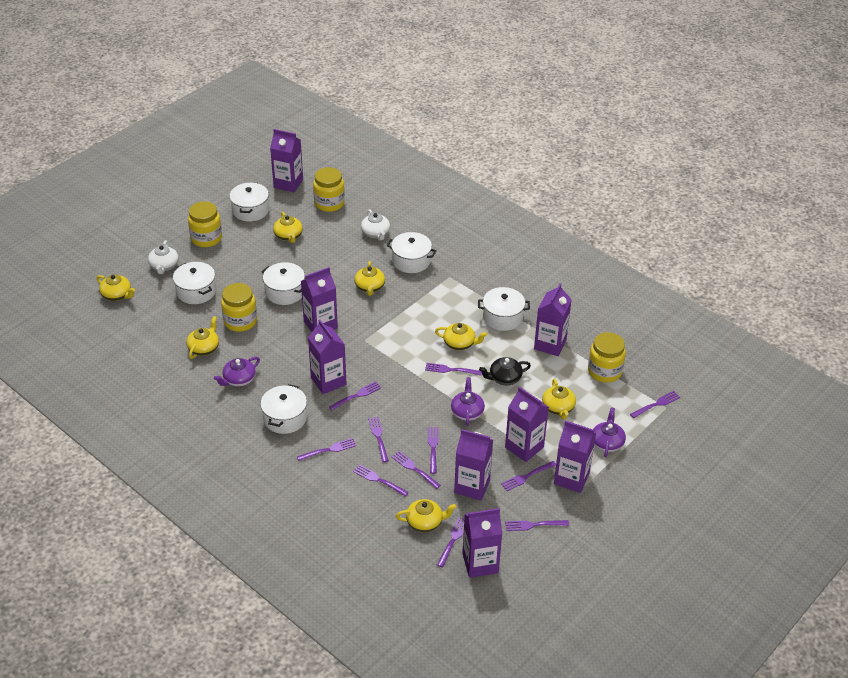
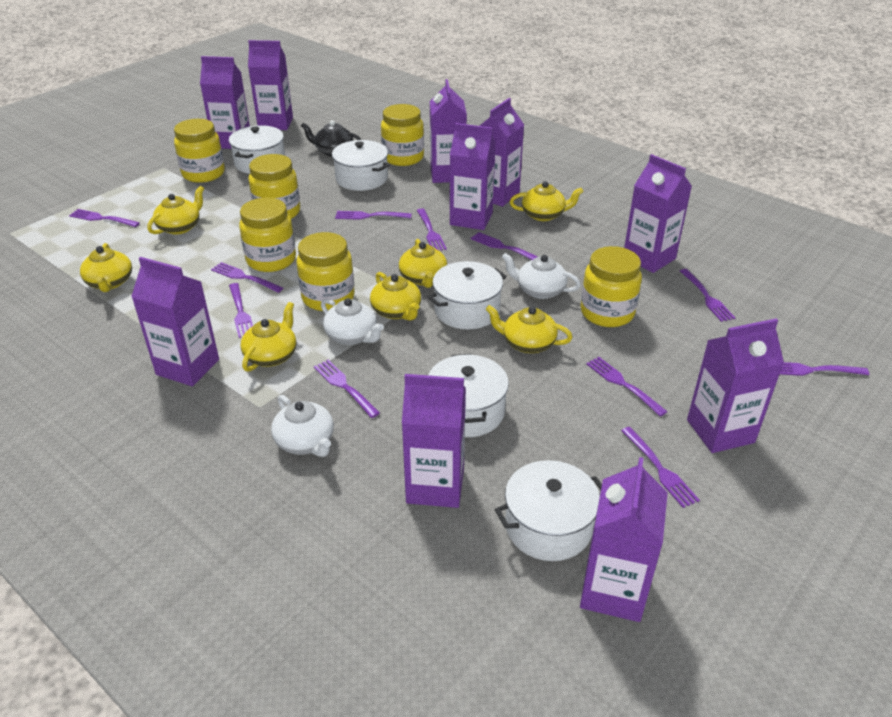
purple carton: [270,129,303,192] [301,267,338,332] [308,320,346,394] [454,429,493,501] [462,508,502,578] [505,386,549,462] [534,283,572,356] [554,421,596,493] = 8 -> [131,257,219,386] [200,56,250,149] [248,40,293,130] [402,374,466,508] [430,79,467,183] [450,123,496,230] [480,98,524,207] [580,457,668,622] [624,154,692,273] [687,318,784,453] = 10
purple teapot: [214,357,260,387] [451,377,485,426] [593,407,626,457] = 3 -> none = 0
white pot: [173,262,216,304] [229,182,269,221] [260,384,307,434] [261,262,305,305] [387,232,436,273] [478,287,530,331] = 6 -> [229,125,285,174] [332,140,390,191] [428,261,507,329] [428,354,509,437] [495,460,602,561] = 5
white teapot: [148,241,179,274] [361,209,390,240] = 2 -> [271,395,334,457] [321,298,384,345] [502,253,581,299] = 3
yellow jar: [188,201,222,247] [221,283,257,332] [313,167,345,212] [588,332,626,383] = 4 -> [174,119,225,183] [239,198,296,272] [248,154,300,219] [296,232,355,311] [381,104,424,166] [581,246,642,327] = 6

